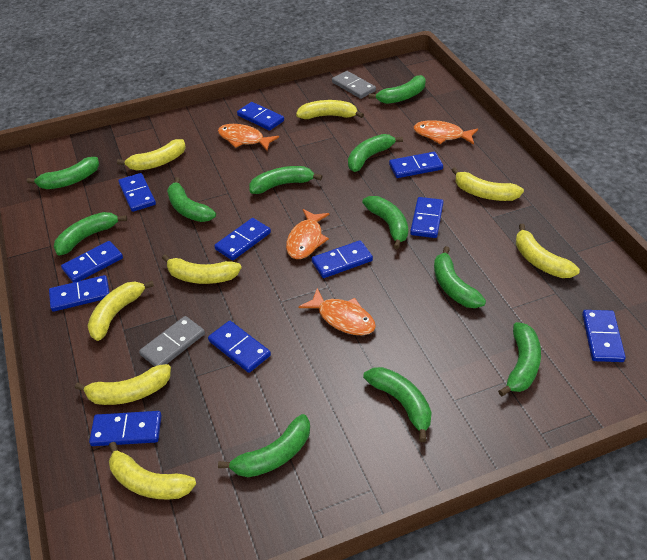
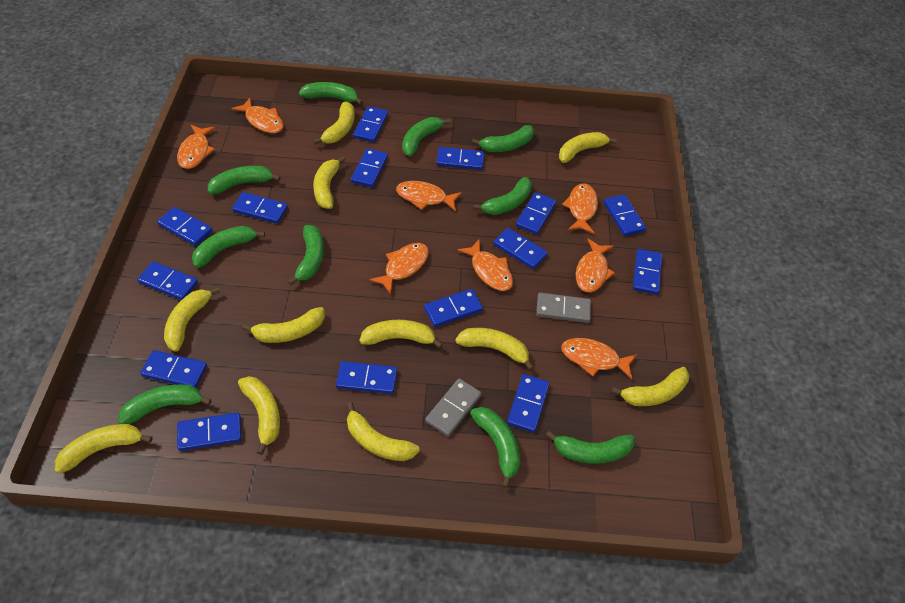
blue domino: [49,275,110,312] [61,241,123,283] [89,411,162,446] [118,173,156,212] [208,321,271,373] [214,218,271,261] [237,102,284,131] [312,240,373,278] [389,152,443,178] [410,197,443,238] [582,310,626,362] = 11 -> [137,261,198,300] [140,350,207,388] [157,207,213,246] [177,412,242,451] [232,192,288,224] [336,361,397,394] [351,148,388,188] [353,106,388,142] [424,289,483,327] [437,147,484,170] [493,228,548,269] [507,374,550,433] [516,192,556,235] [604,194,646,236] [633,249,662,295] = 15
green banana: [27,157,99,189] [54,212,127,256] [167,177,216,222] [218,414,310,477] [249,166,322,194] [348,134,403,172] [362,196,408,249] [363,367,432,442] [369,75,426,104] [434,246,486,308] [498,322,541,396] = 11 -> [118,384,212,424] [192,226,265,268] [208,166,281,194] [288,225,324,286] [299,82,363,105] [402,117,451,157] [470,407,520,488] [472,125,534,152] [473,177,532,215] [546,431,635,464] = 10
orange fish: [218,124,279,151] [286,209,330,259] [299,288,376,335] [413,120,478,144] = 4 -> [177,125,215,169] [231,98,284,133] [369,243,429,295] [396,181,462,211] [457,239,513,291] [561,338,637,379] [562,184,598,234] [576,239,615,292] = 8
yellow banana: [75,364,171,405] [88,281,154,341] [109,442,196,499] [117,139,186,170] [162,254,242,284] [296,100,364,119] [451,167,524,201] [516,224,580,278] = 8 -> [55,424,152,474] [164,287,220,352] [238,376,280,455] [242,307,325,343] [313,102,355,145] [313,156,346,209] [347,402,420,461] [359,320,443,348] [455,328,534,370] [559,132,617,163] [611,367,689,406] = 11

